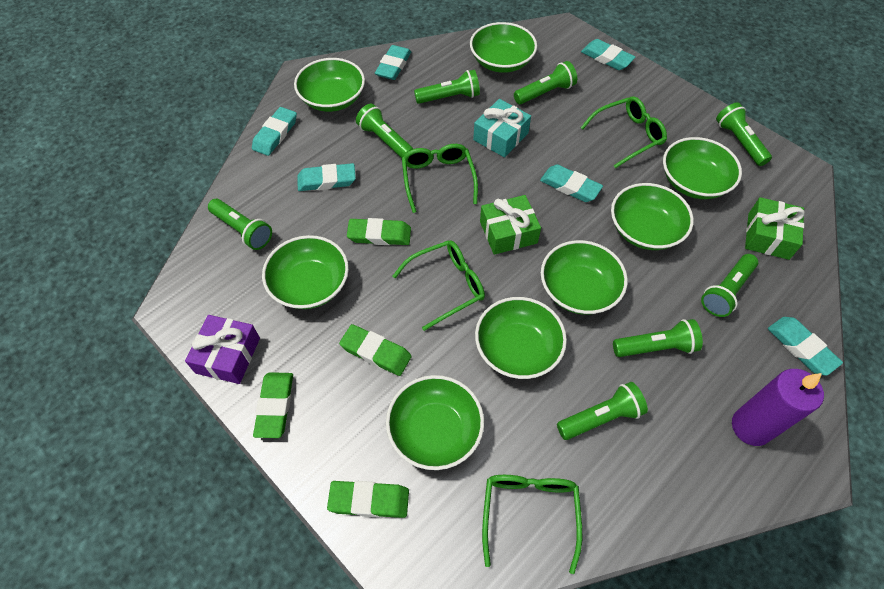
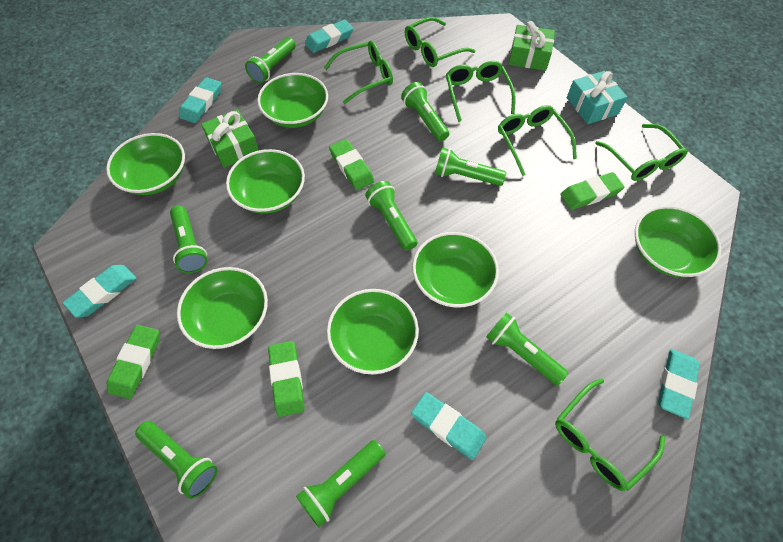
green bowl: [262,235,349,309] [294,58,365,112] [386,375,484,470] [470,22,537,73] [475,297,567,379] [541,240,628,315] [611,183,694,250] [663,137,742,199] = 8 -> [106,133,185,195] [177,267,268,349] [226,149,305,214] [257,73,328,128] [327,289,419,374] [412,232,499,308] [635,206,721,277] = 7
green glasses: [393,240,485,331] [402,144,478,213] [482,475,582,574] [581,96,667,168] = 4 -> [324,40,393,104] [405,17,476,67] [446,61,516,122] [498,105,577,176] [555,378,665,491] [595,124,688,181] = 6
purple candle: [732,369,824,446] = 1 -> none = 0
purple gift: [185,315,260,384] = 1 -> none = 0
turquoise eraser: [252,107,297,156] [297,163,356,191] [375,45,411,80] [540,164,603,202] [581,39,635,70] [768,317,843,376] = 6 -> [63,265,136,318] [179,77,221,123] [305,20,354,53] [411,392,487,460] [658,349,700,419] = 5

